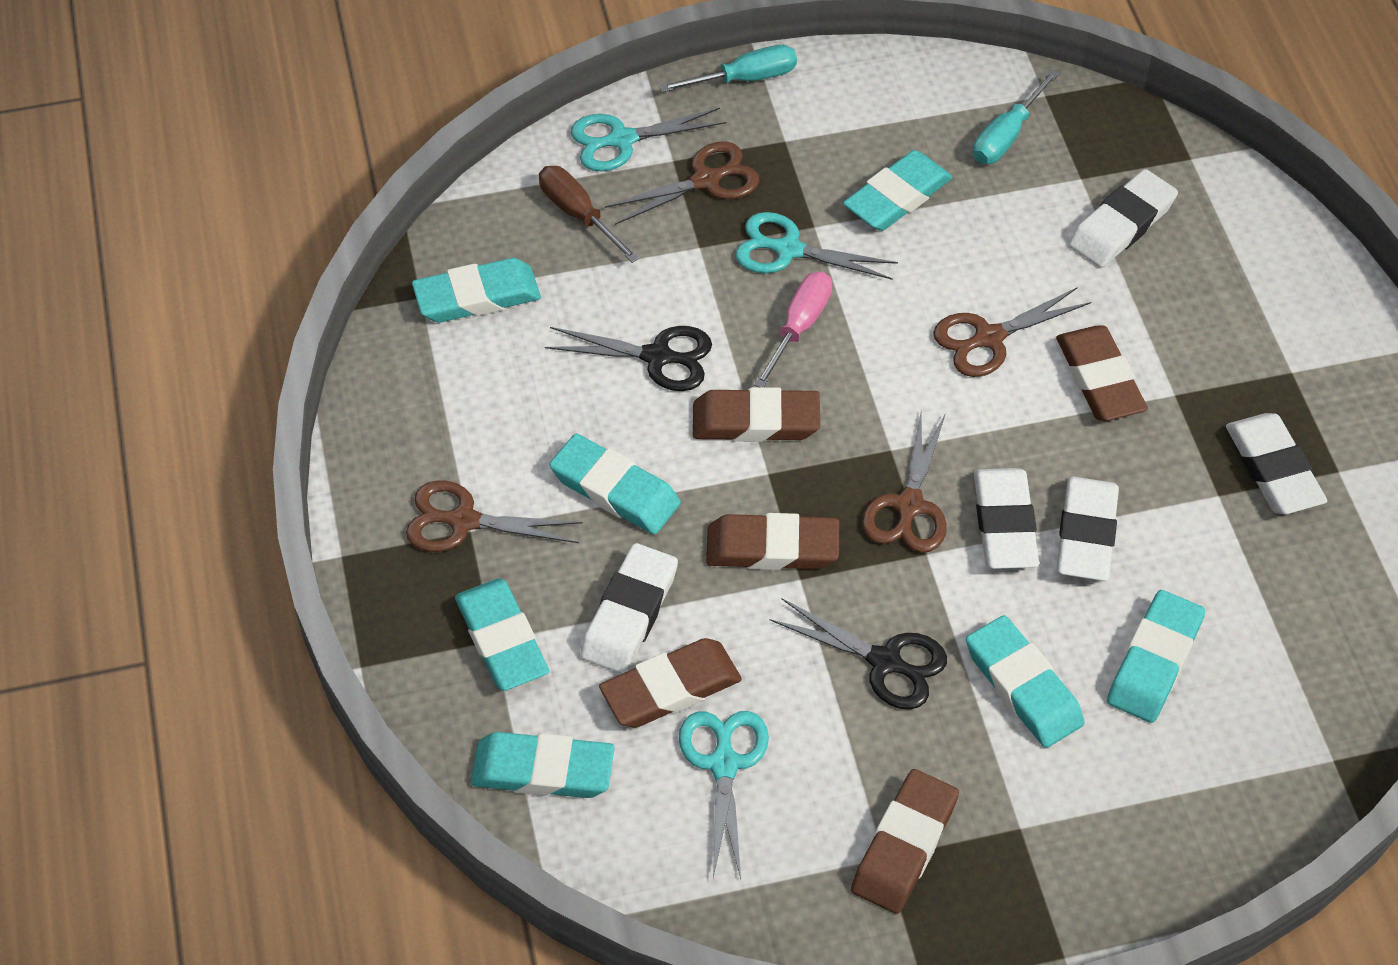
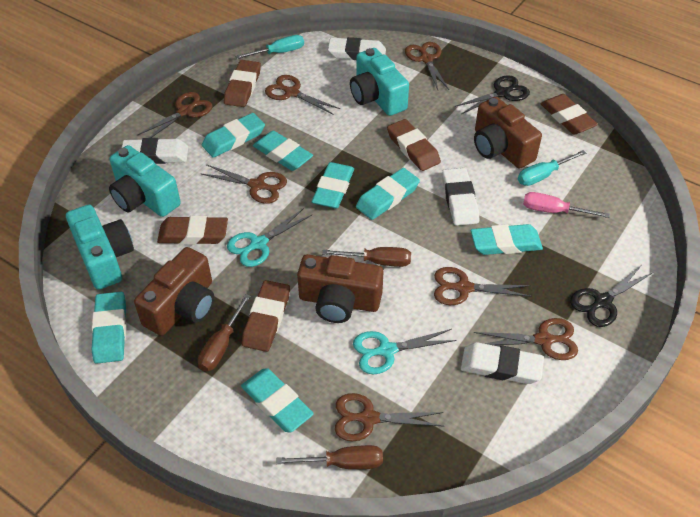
brown camera: none = 0 -> [134,247,214,336] [297,254,383,323] [474,97,542,168] = 3
brown scissors: [406,480,583,552] [605,141,760,225] [862,412,947,553] [933,287,1091,377] = 4 -> [137,92,212,138] [201,164,287,204] [265,75,340,114] [335,393,444,441] [405,42,449,90] [434,267,532,305] [474,318,578,360] = 7
brown screwdriver: [539,166,640,263] = 1 -> [198,294,251,371] [276,445,383,469] [322,247,411,267] = 3
turquoise camera: none = 0 -> [66,205,134,290] [109,145,181,217] [350,48,409,116] = 3
turquoise scissors: [571,108,727,171] [679,711,769,879] [735,212,898,280] = 3 -> [227,208,312,267] [353,329,457,374] = 2
white eraser: [580,543,678,674] [974,468,1039,569] [1057,476,1119,581] [1069,169,1178,268] [1226,413,1327,514] = 5 -> [122,138,188,164] [328,37,386,60] [442,168,479,226] [461,342,544,384] = 4

